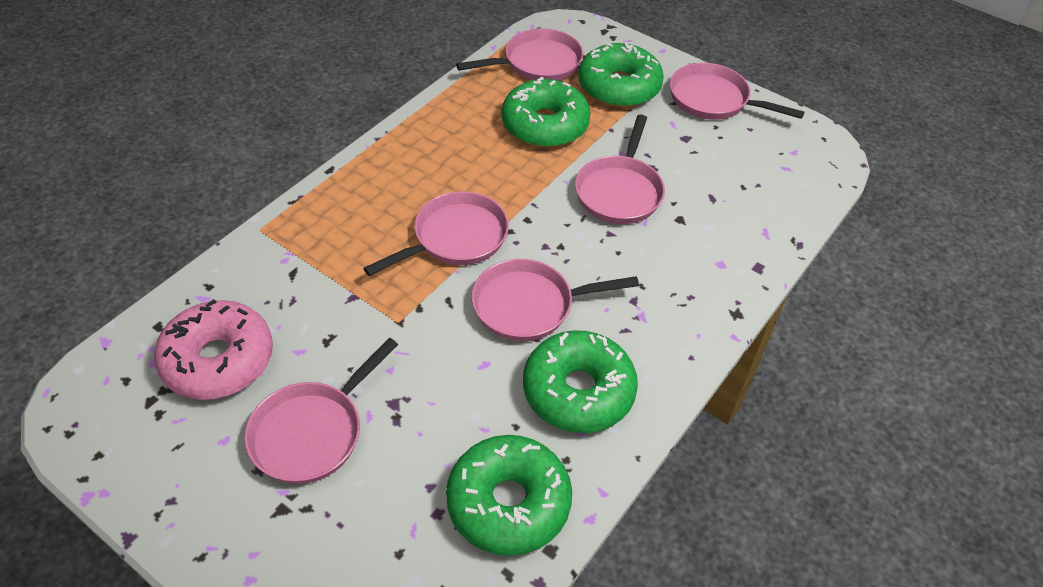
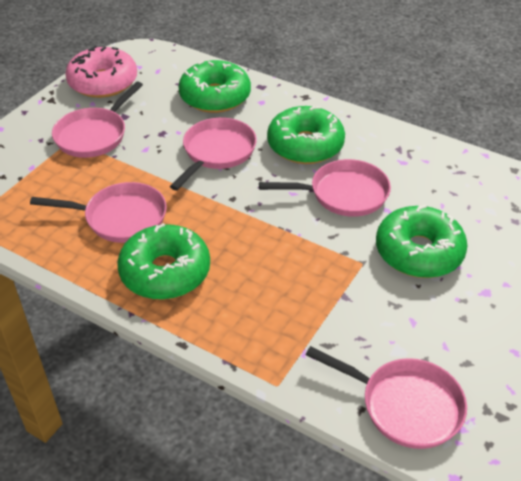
pink pan: [244,338,398,484] [363,191,509,276] [456,28,583,81] [472,259,639,341] [575,115,665,224] [670,63,805,120] = 6 -> [30,182,167,243] [52,81,143,158] [170,117,257,190] [259,159,391,217] [306,346,467,449] = 5

